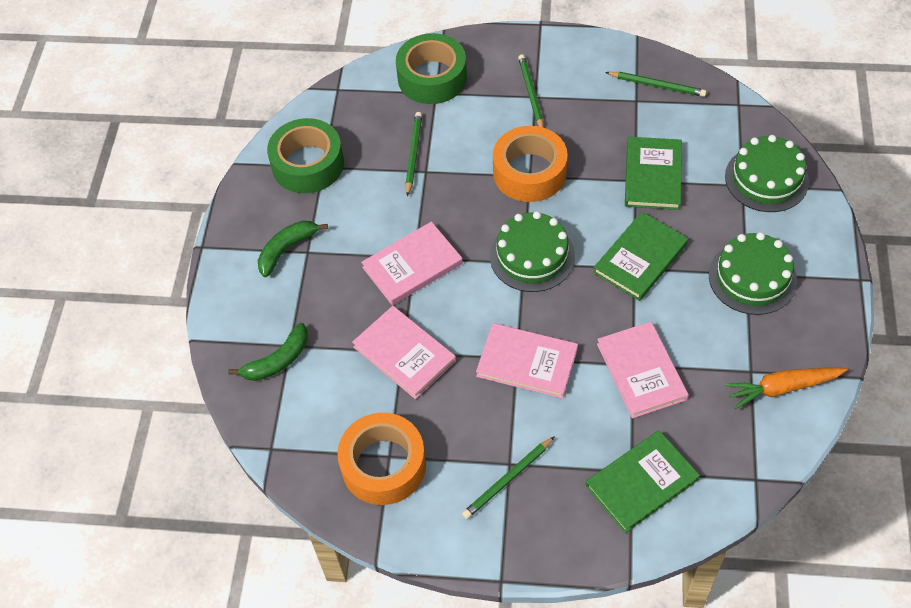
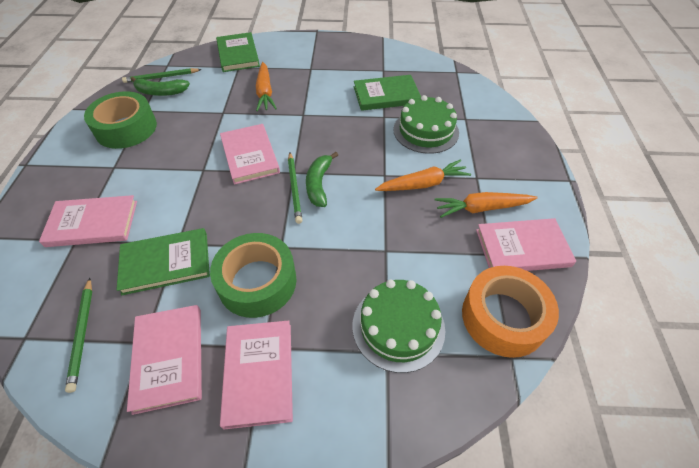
green cake: [490,211,575,292] [709,232,797,315] [725,135,809,212] = 3 -> [352,279,445,373] [393,95,459,154] = 2
green pencil: [405,112,422,197] [462,436,555,519] [518,54,544,128] [605,72,707,97] = 4 -> [65,278,92,393] [122,68,202,83] [288,152,302,224] = 3
orange carrot: [725,368,848,409] = 1 -> [256,62,277,111] [375,159,471,191] [434,192,538,218] = 3
orange tape: [337,413,426,505] [493,126,568,202] = 2 -> [462,266,559,358] = 1
pink book: [352,306,456,399] [361,222,463,305] [476,323,578,399] [597,322,689,418] = 4 -> [39,195,137,247] [127,305,202,415] [220,124,280,185] [220,320,293,429] [476,218,576,271] = 5

